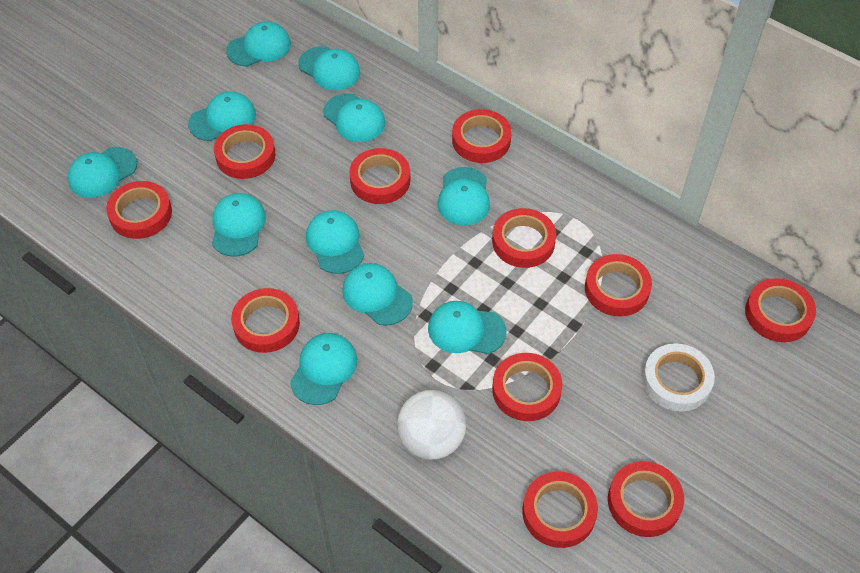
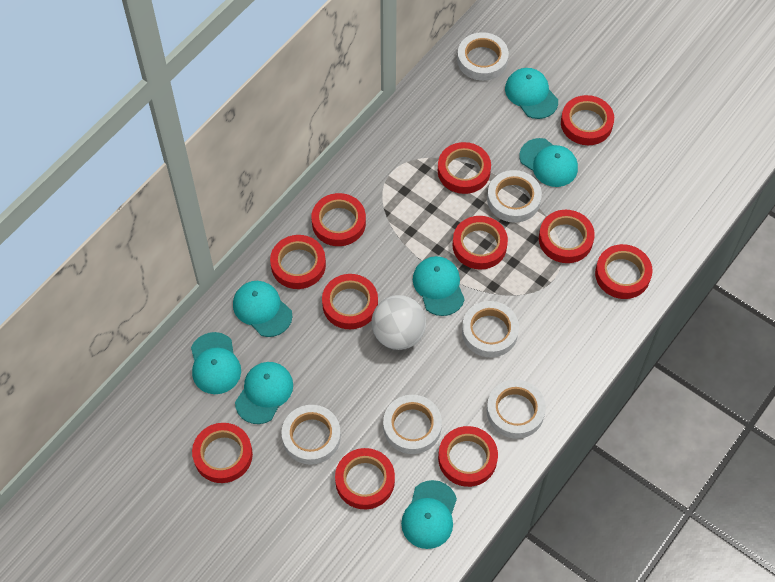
turquoise cap: [68,147,137,198] [188,91,256,141] [212,193,266,257] [226,21,291,67] [290,333,357,405] [298,46,360,90] [306,210,364,274] [323,93,385,142] [342,263,413,326] [428,301,506,354] [437,167,490,225] = 11 -> [191,332,241,394] [233,281,293,337] [235,362,293,424] [401,480,457,549] [413,256,465,316] [505,68,558,119] [519,138,578,187] = 7
white tape: [643,343,715,412] = 1 -> [282,405,341,465] [383,395,442,454] [457,32,509,81] [462,301,519,357] [487,170,542,223] [487,379,546,439] = 6

